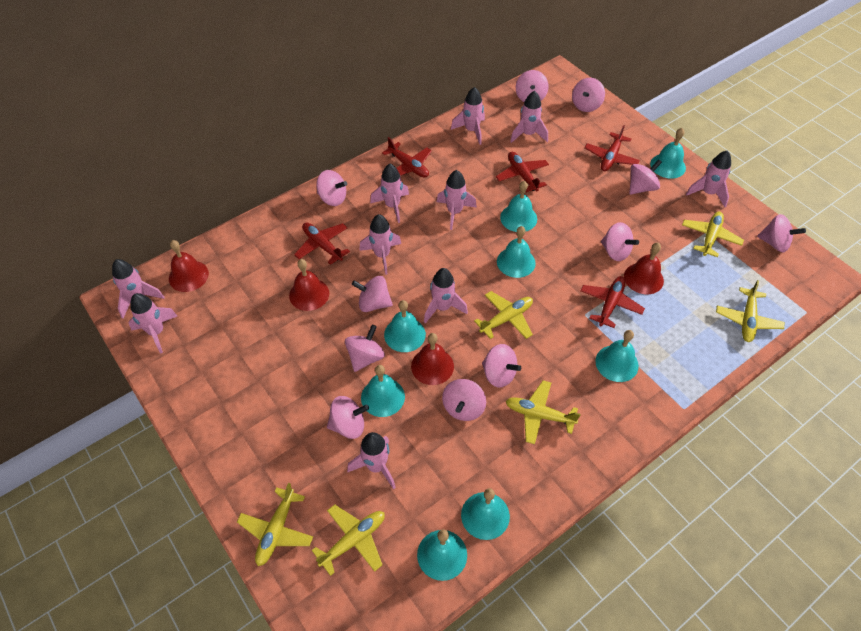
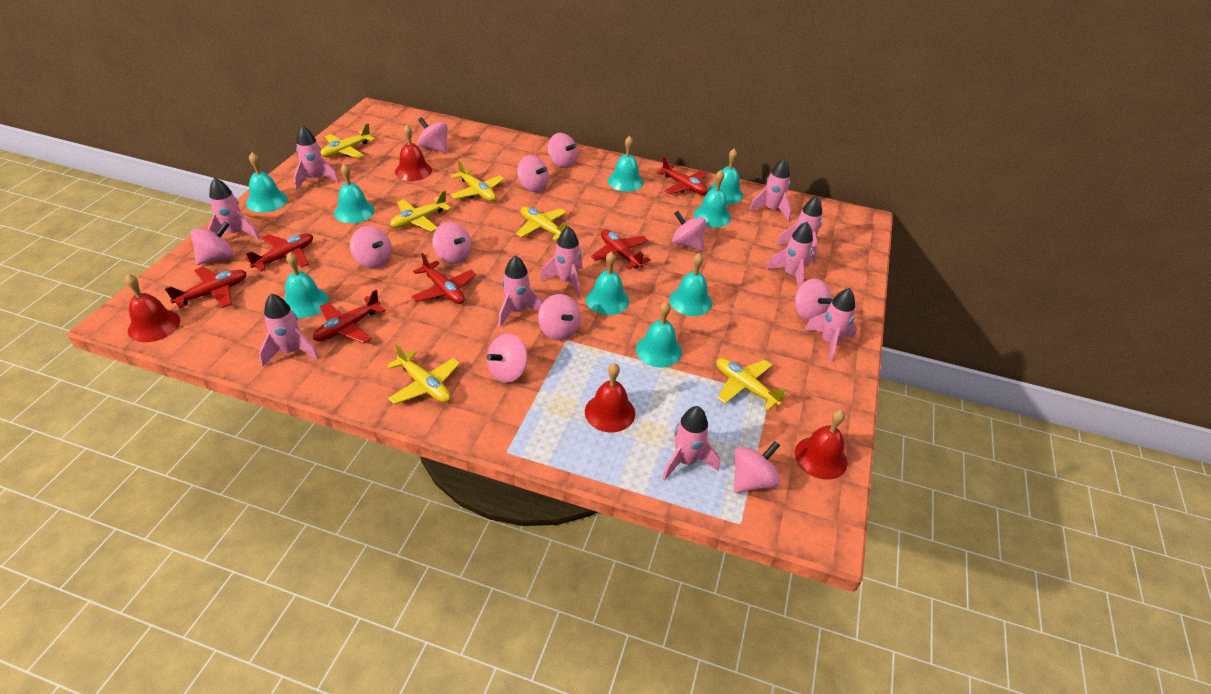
red plane: [294,223,350,265] [382,137,432,177] [496,152,549,192] [580,276,645,328] [584,125,640,171] = 5 -> [165,267,247,308] [245,233,313,271] [313,290,386,343] [411,253,476,304] [591,229,650,269] [657,157,708,195] = 6
turquoise bell: [361,365,405,417] [384,300,426,352] [417,530,467,581] [461,488,510,540] [497,226,536,278] [500,181,537,232] [595,330,639,382] [650,128,686,179] = 8 -> [246,153,288,212] [284,252,329,318] [334,163,375,223] [586,251,629,315] [608,136,643,192] [636,301,682,367] [669,253,712,316] [694,170,731,227] [708,149,743,204] = 9

